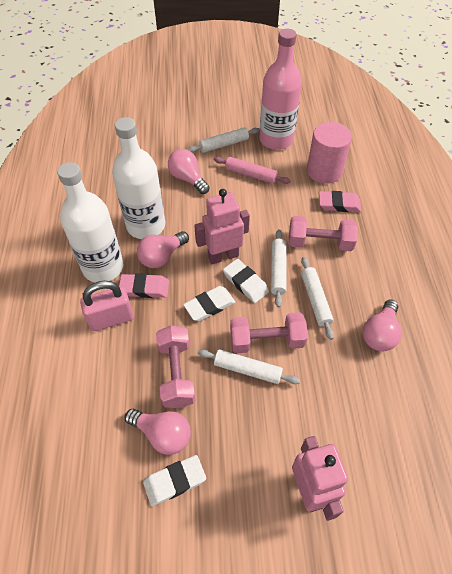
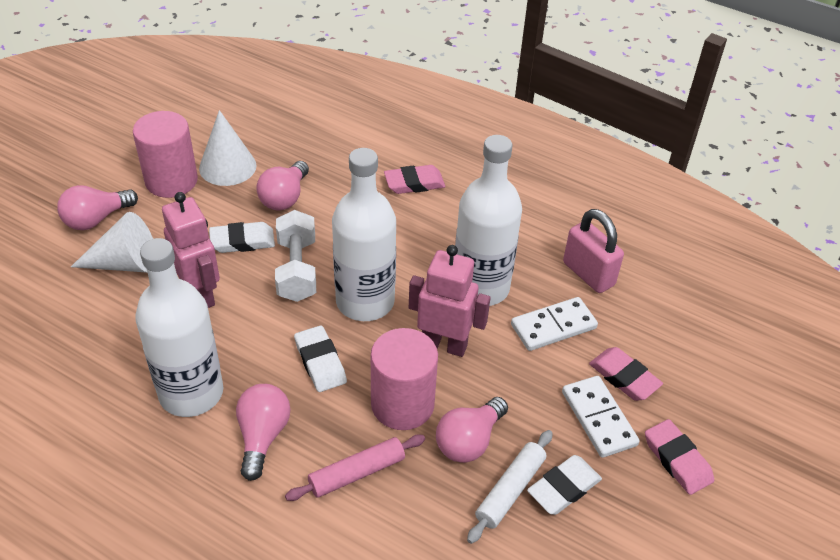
pink bottle: [259,28,302,150] = 1 -> none = 0
pink cylinder: [307,122,352,184] = 1 -> [133,111,198,198] [371,328,438,430] = 2
pink dumbbell: [156,325,195,408] [230,312,308,353] [289,216,358,251] = 3 -> none = 0
pink eraser: [119,273,169,298] [319,191,361,212] = 2 -> [384,165,445,194] [589,347,663,401] [645,419,714,495] = 3
white bottle: [57,162,123,282] [112,117,165,239] = 2 -> [135,238,223,417] [332,148,396,321] [455,135,522,306] = 3
white cone: none = 0 -> [71,212,153,273] [199,110,257,186] = 2
white domino: none = 0 -> [511,297,598,351] [562,376,640,458] = 2
white dumbbell: none = 0 -> [275,210,316,302] = 1
white rolling pin: [187,127,260,153] [198,349,300,384] [271,229,286,307] [301,257,334,340] = 4 -> [467,430,553,544] = 1

